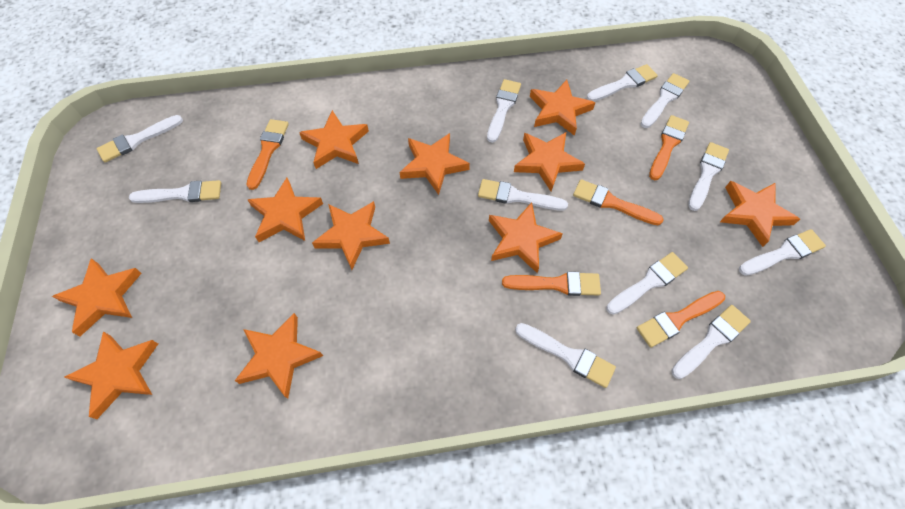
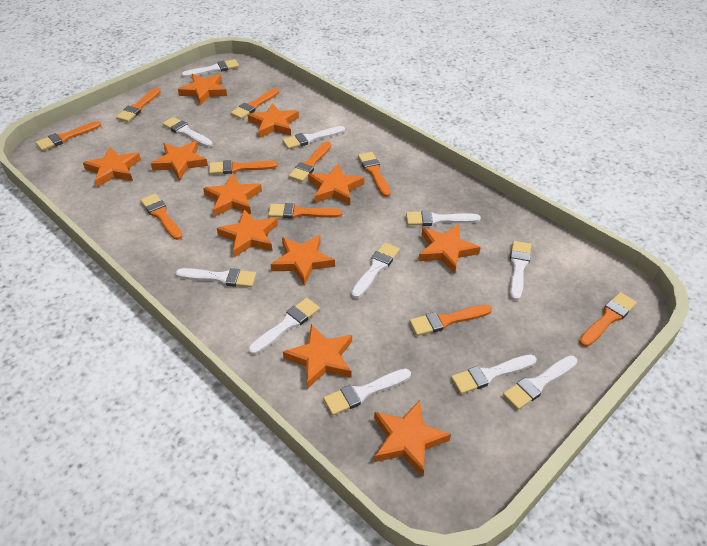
orange brush: [247,119,289,190] [502,271,601,296] [573,179,664,225] [637,291,725,348] [649,115,689,180] = 5 -> [36,121,101,151] [116,88,161,122] [140,194,183,240] [209,160,278,174] [231,88,279,119] [268,203,342,219] [289,141,331,182] [358,152,391,197] [410,305,492,336] [579,292,637,347] = 10

